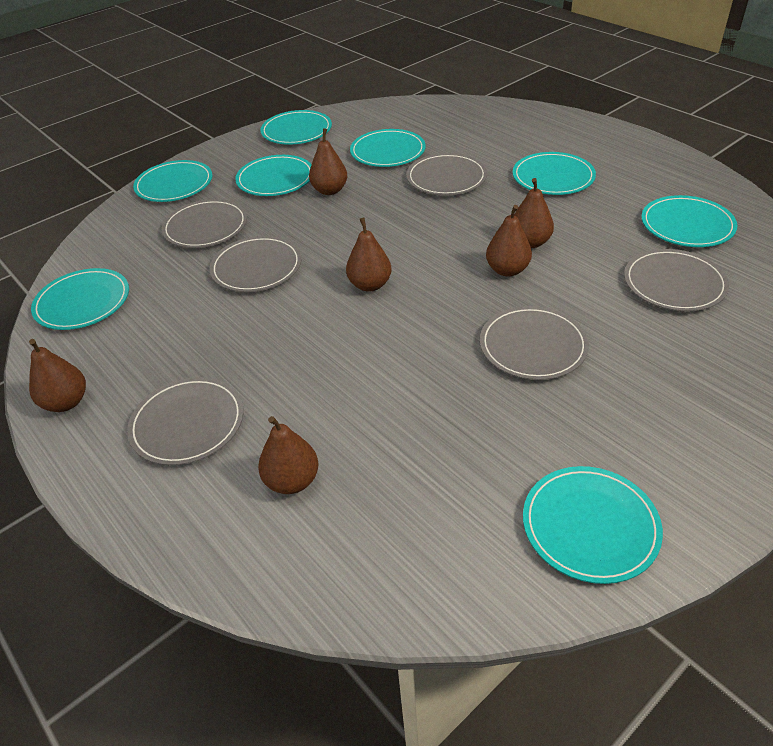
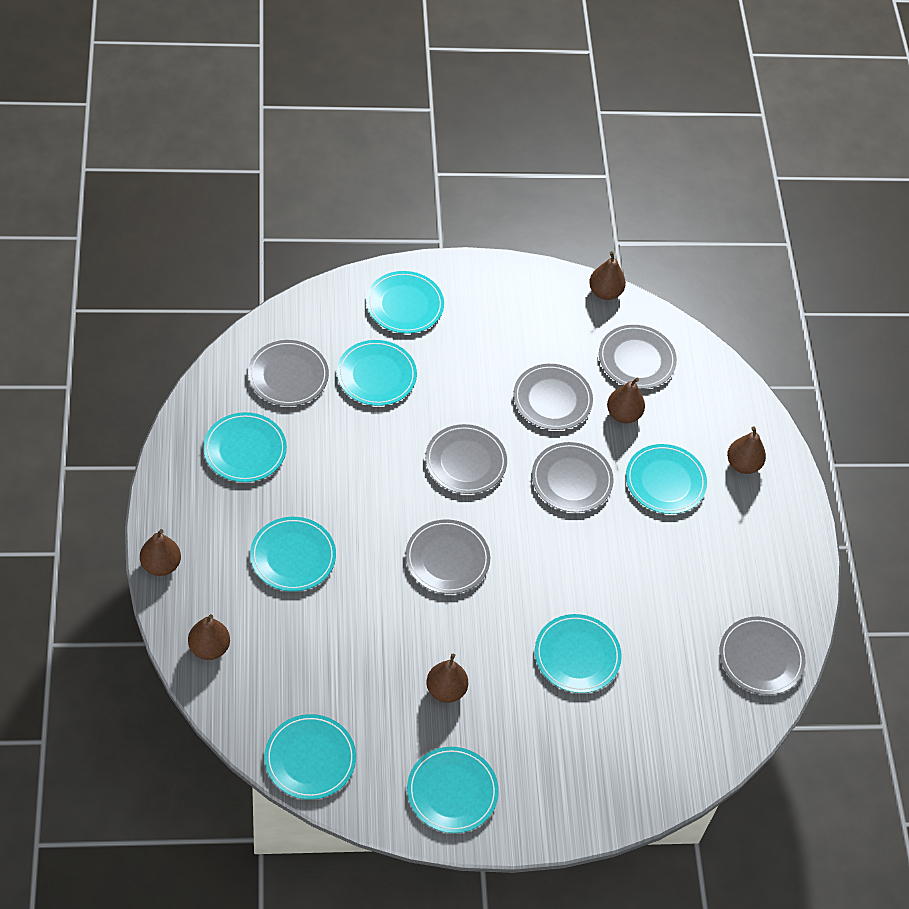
grey plate: [127,377,243,465] [161,199,247,248] [210,236,302,292] [407,153,487,196] [480,306,589,380] [624,249,729,311] = 6 -> [248,340,329,406] [405,519,490,594] [425,424,507,494] [513,364,593,430] [532,442,613,512] [599,325,677,389] [720,617,805,695] = 7

